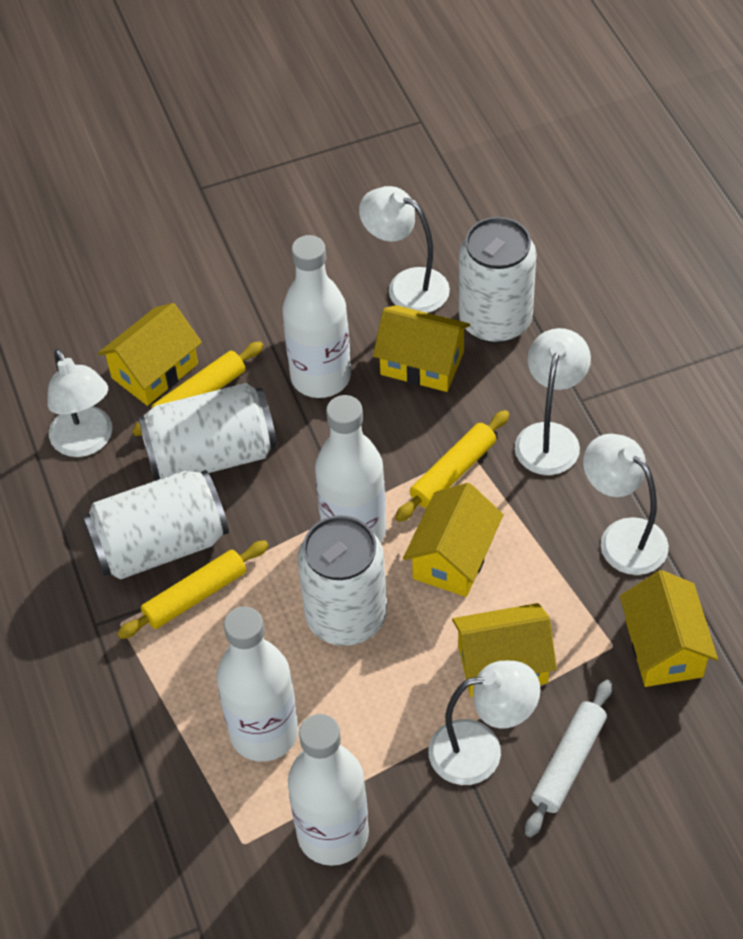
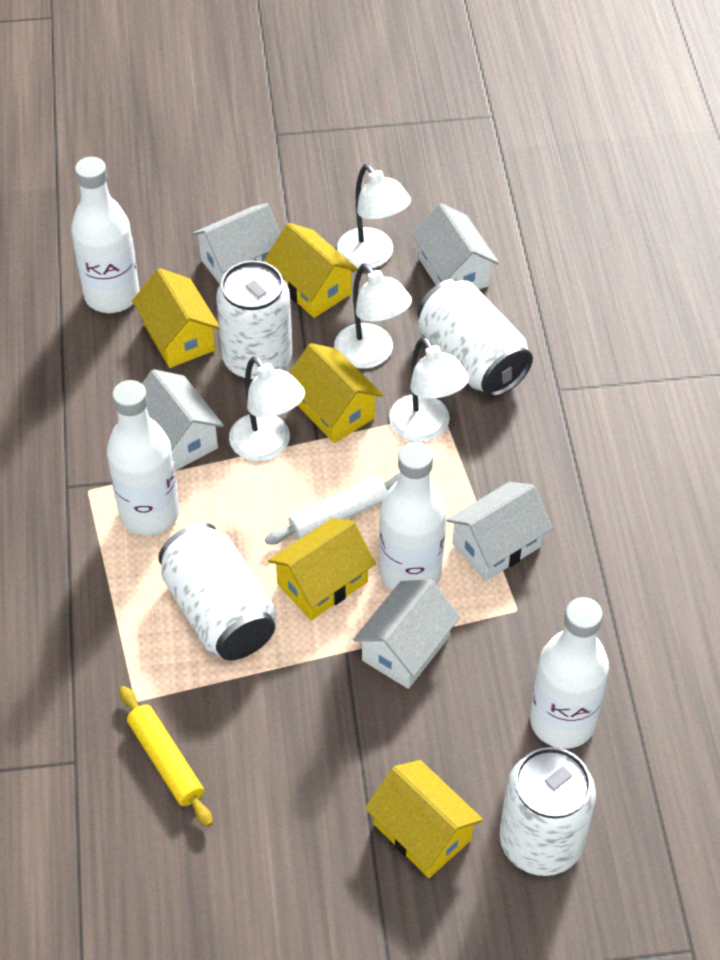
white house: none = 0 -> [142,369,224,471] [192,203,280,284] [353,579,460,689] [411,203,499,290] [446,482,553,581] = 5
white lamp: [47,349,112,457] [359,186,450,313] [428,661,541,785] [515,328,591,475] [583,434,669,575] = 5 -> [229,356,305,461] [334,263,412,368] [337,164,411,268] [389,337,469,442] = 4
yellow rolling pin: [117,540,269,639] [132,341,263,436] [395,410,509,522] = 3 -> [120,686,213,827] = 1

